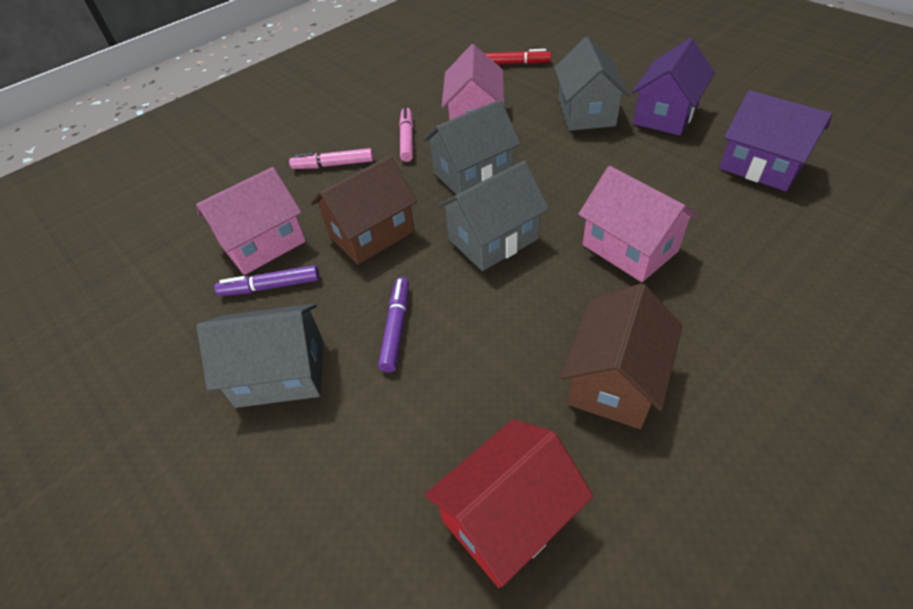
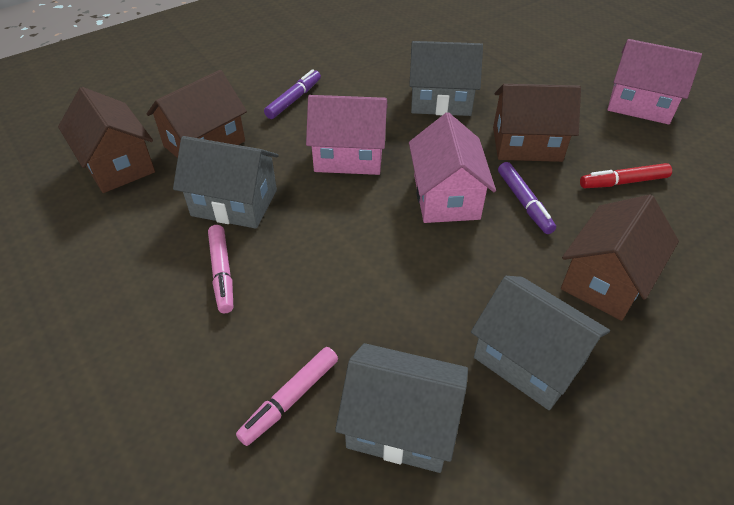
brown house: [311,156,417,264] [560,283,682,429] = 2 -> [58,87,155,193] [146,70,247,158] [493,84,581,162] [561,195,679,321] = 4
purple house: [632,38,715,136] [719,90,832,191] = 2 -> none = 0
red house: [425,419,593,588] = 1 -> none = 0

